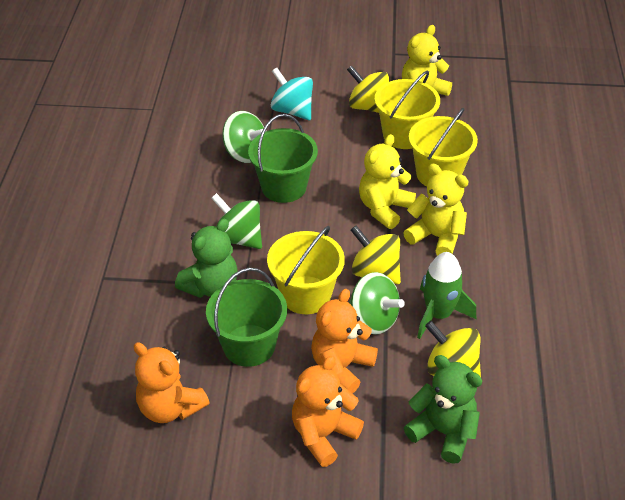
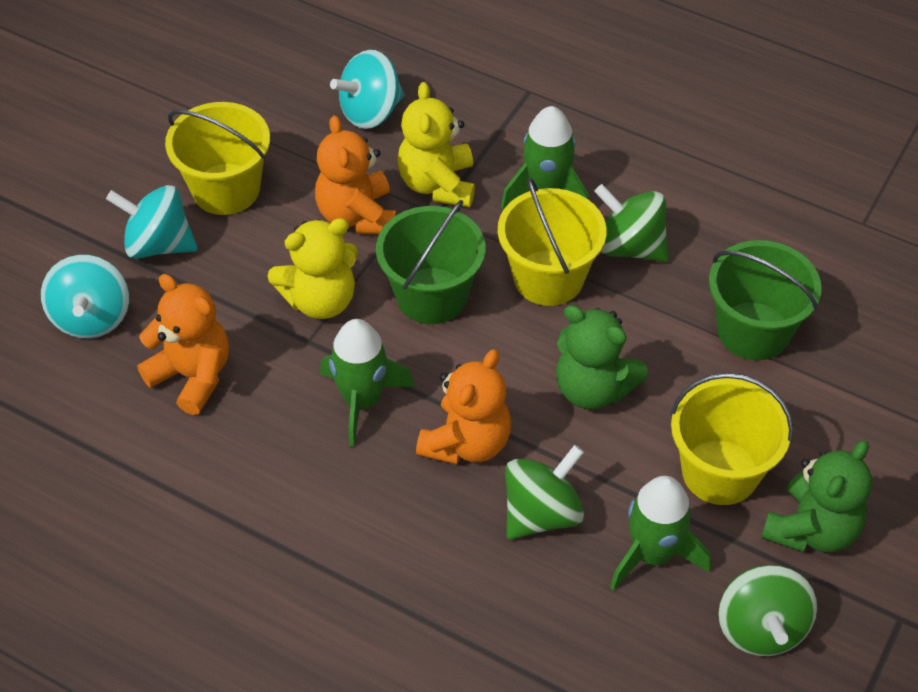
green rocket: [417,252,476,339] = 1 -> [320,319,415,447] [501,106,589,209] [610,476,711,591] = 3
turquoise spinning top: [271,68,313,120] = 1 -> [41,255,129,338] [106,185,198,259] [330,50,404,129] = 3
yellow spinning top: [347,65,389,113] [351,226,401,284] [425,321,481,377] = 3 -> none = 0
yellow teddy bear: [359,134,416,229] [402,25,452,96] [404,164,469,255] = 3 -> [268,218,358,319] [397,82,475,207] = 2

